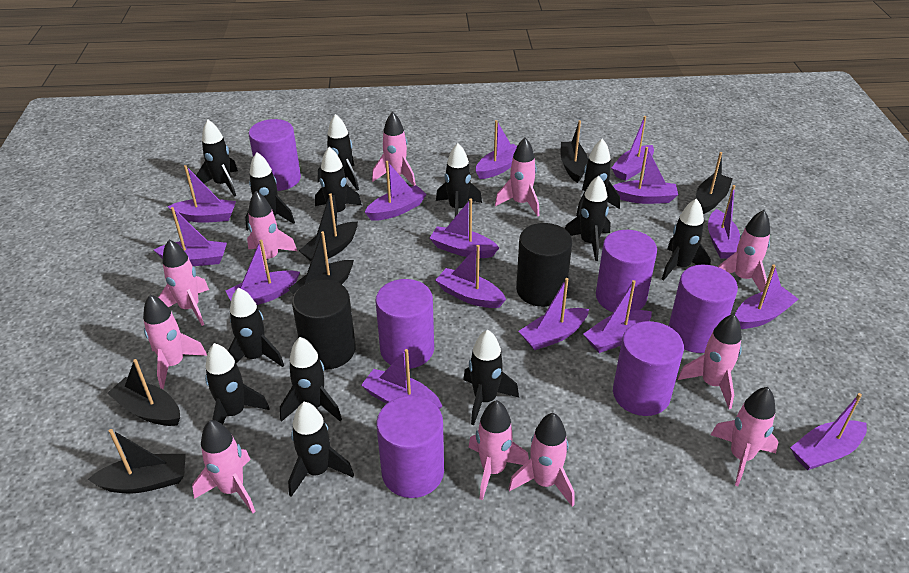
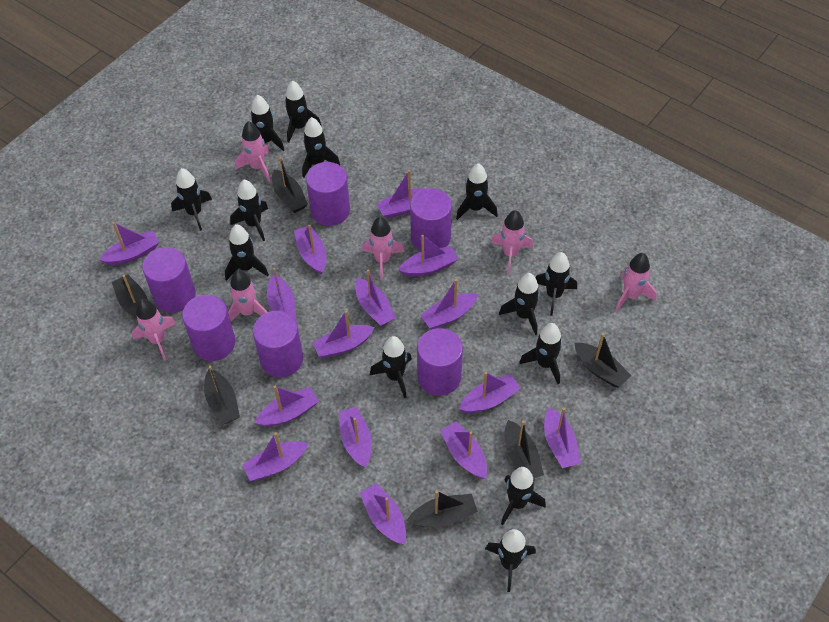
black cylinder: [292,280,356,370] [516,223,572,307] = 2 -> none = 0
pink rocket: [143,295,207,389] [158,239,209,326] [192,420,256,514] [247,191,297,269] [372,112,416,186] [468,400,529,500] [495,138,539,216] [508,413,575,507] [678,314,742,409] [711,387,778,486] [718,210,770,292] = 11 -> [132,299,176,361] [228,270,267,322] [235,121,270,182] [362,217,405,280] [491,210,533,274] [615,253,657,312] = 6

